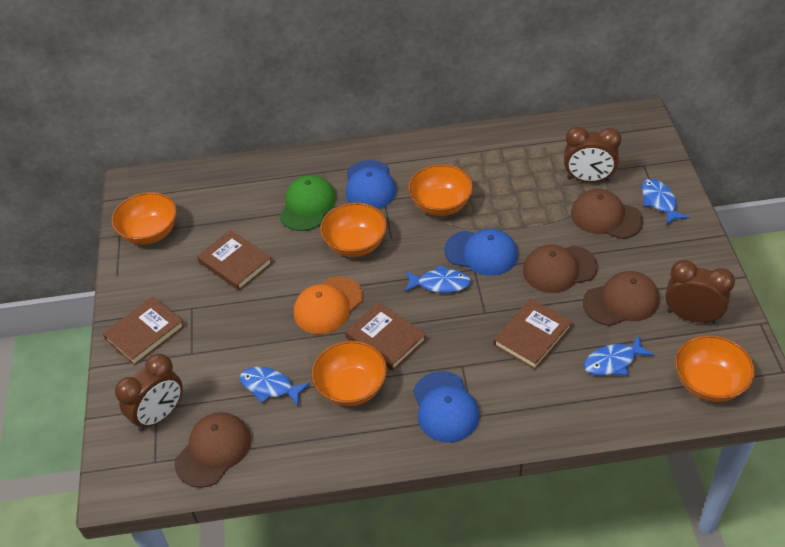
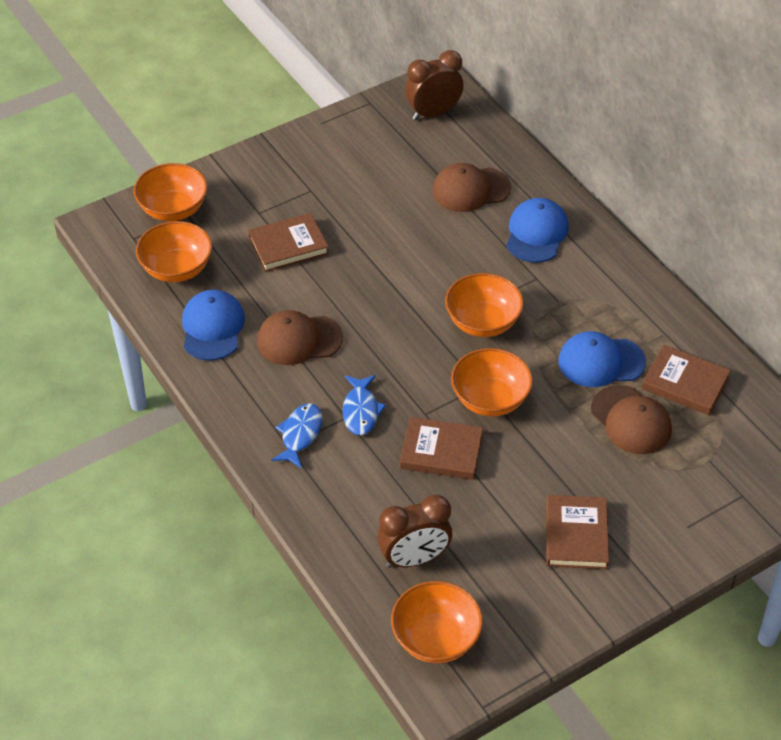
blue fish: [240,367,310,406] [404,265,471,293] [584,334,654,376] [642,179,689,225] = 4 -> [271,403,322,468] [342,375,386,436] = 2
brown cap: [174,412,251,488] [523,244,598,293] [571,189,644,239] [583,271,659,326] = 4 -> [257,310,343,365] [432,163,511,212] [591,385,672,454] = 3
brown clock: [115,354,183,432] [564,126,622,182] [665,260,735,323] = 3 -> [377,494,452,568] [405,50,464,120] = 2
green cap: [279,175,336,231] = 1 -> none = 0
orange cap: [294,277,363,334] = 1 -> none = 0

